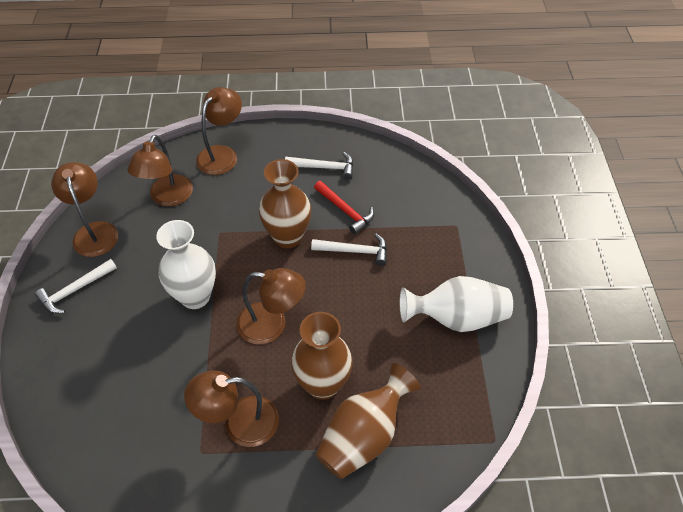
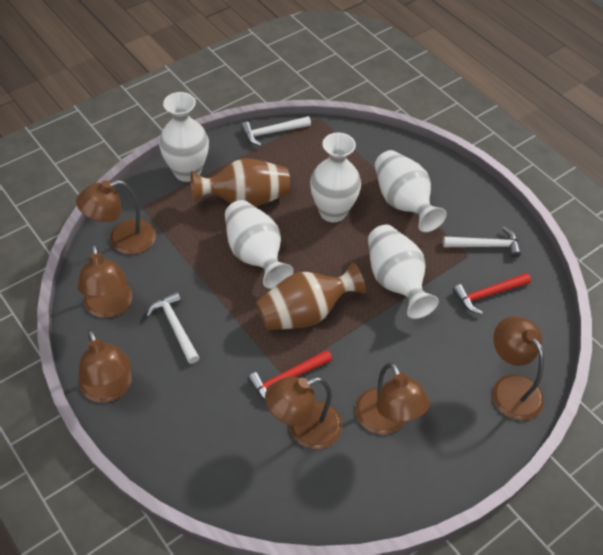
brown lamp: [51,162,118,257] [127,135,193,206] [184,370,279,447] [196,87,242,175] [236,268,306,344] = 5 -> [76,180,156,254] [78,244,132,318] [79,330,132,403] [265,377,342,449] [355,362,430,434] [492,316,544,420] = 6
brown vase: [259,159,311,248] [291,312,353,400] [315,363,421,479] = 3 -> [191,158,290,207] [256,262,366,330] = 2
red hammer: [314,181,374,234] = 1 -> [248,350,332,401] [453,273,531,314] = 2
white vase: [156,220,216,309] [400,276,513,332] = 2 -> [159,92,209,182] [225,200,294,289] [310,133,361,222] [368,225,439,319] [375,150,447,232] = 5

